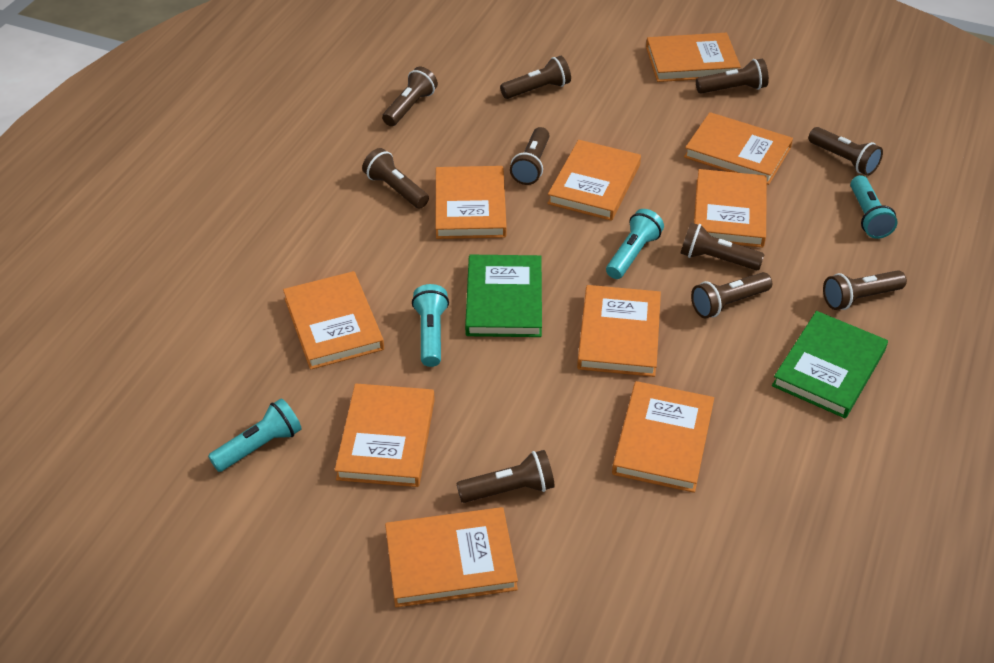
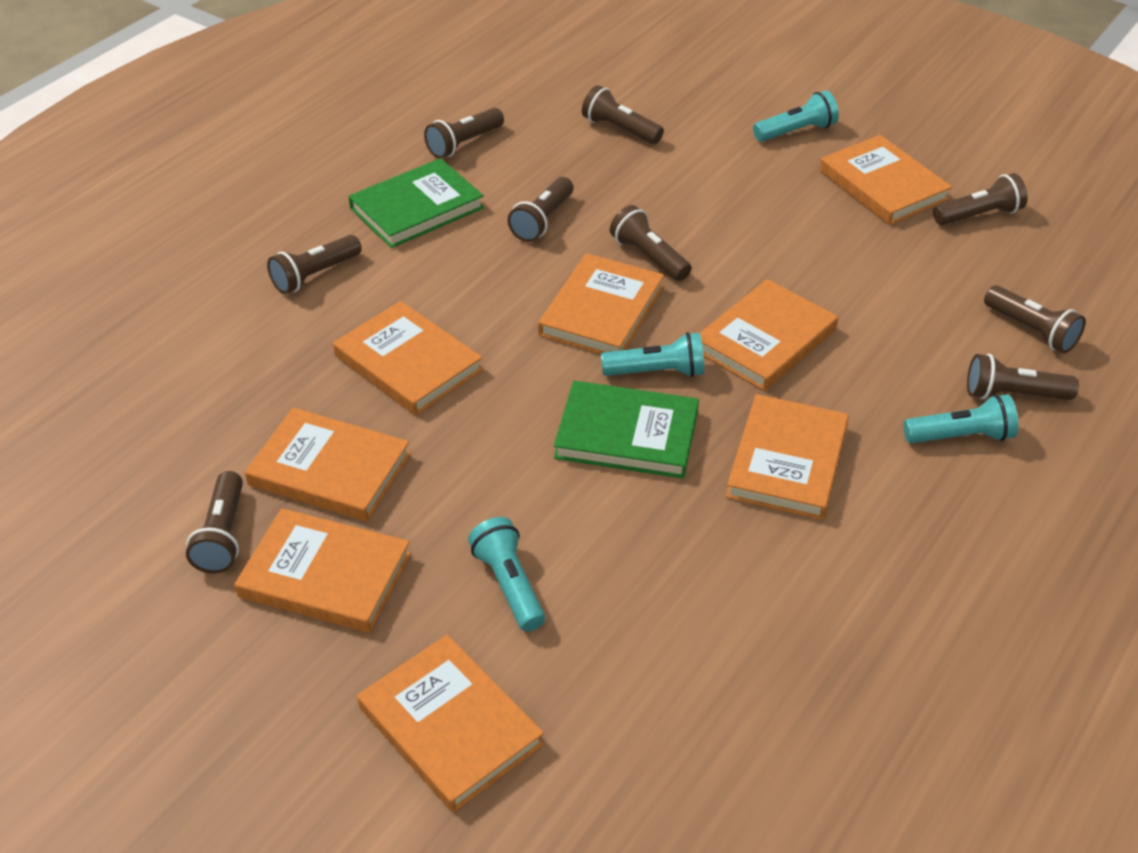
brown flashlight: [362,148,429,209] [382,67,438,126] [456,450,555,503] [500,56,571,99] [510,127,549,185] [680,223,765,270] [691,272,772,318] [696,59,769,94] [808,127,883,176] [823,270,907,310] = 10 -> [186,471,243,573] [267,235,362,294] [424,108,504,159] [508,177,573,242] [582,85,664,144] [610,205,691,281] [933,173,1028,225] [967,354,1079,400] [984,285,1086,353] = 9
orange book: [283,271,384,370] [335,384,435,487] [385,507,518,607] [435,166,507,239] [547,140,641,221] [577,285,661,377] [612,381,714,493] [646,33,741,82] [684,112,793,185] [694,169,767,247] = 10 -> [234,508,411,633] [245,408,411,522] [333,301,483,415] [357,634,544,813] [538,253,664,354] [700,279,838,391] [726,394,849,520] [820,135,952,225] = 8

